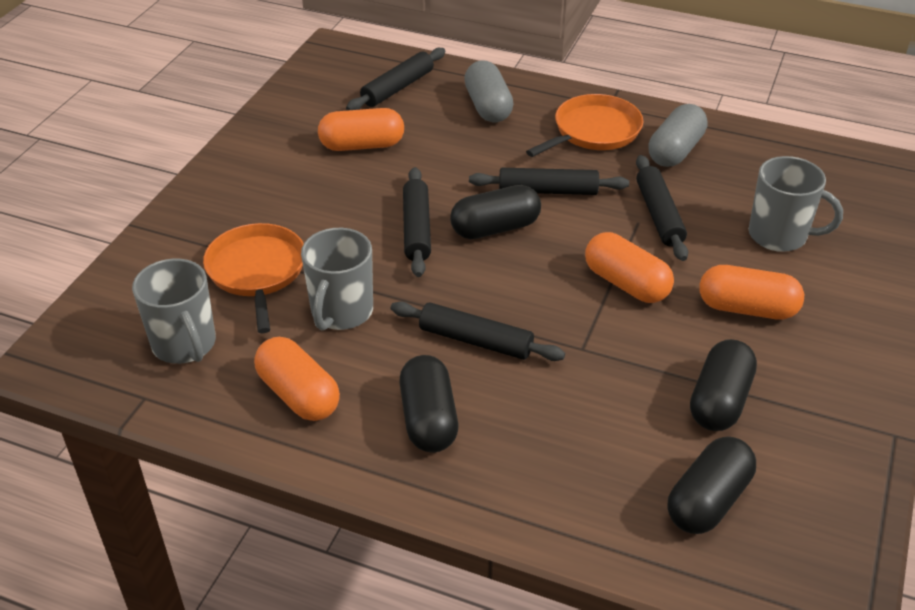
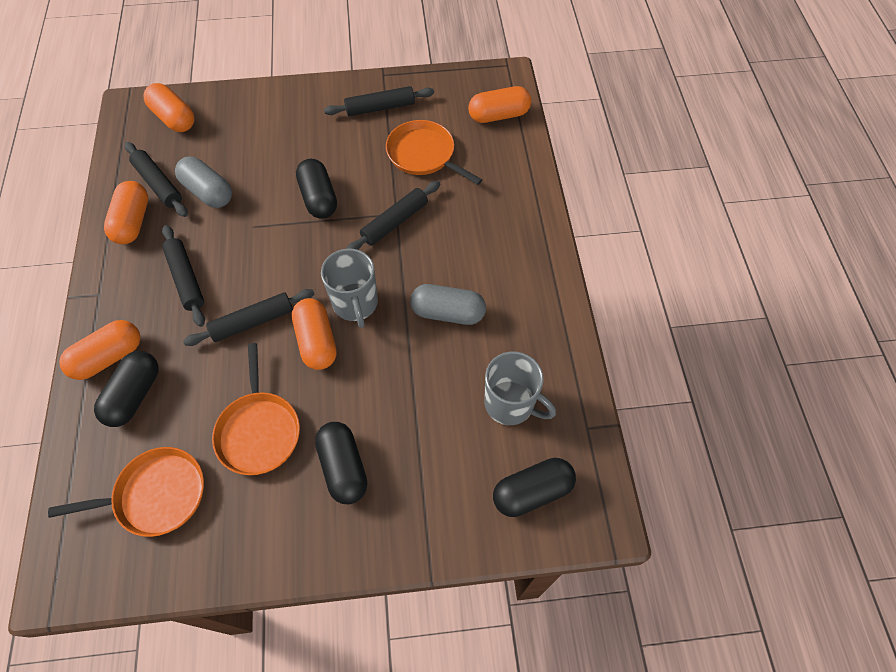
grey mug: [132,258,216,364] [301,228,373,331] [749,156,843,252] = 3 -> [321,249,378,328] [484,351,556,425] = 2
orange capsule: [254,337,340,421] [318,108,404,151] [585,232,674,303] [699,265,804,320] = 4 -> [59,320,140,380] [104,181,148,244] [144,83,195,132] [292,298,337,370] [468,86,531,123] = 5
orange pan: [203,223,304,334] [526,94,644,157] = 2 -> [48,447,204,537] [212,343,300,475] [386,120,482,185] = 3

